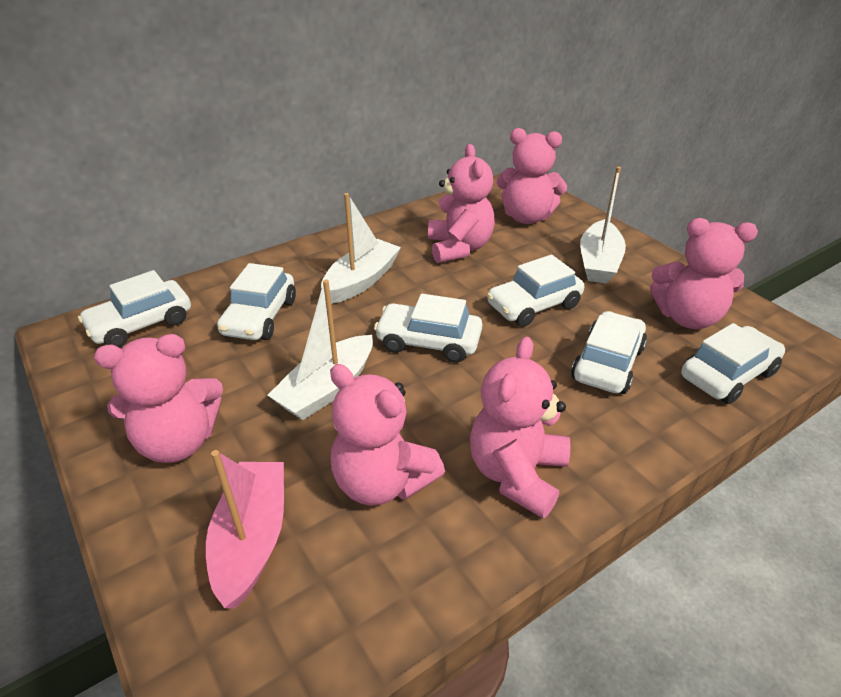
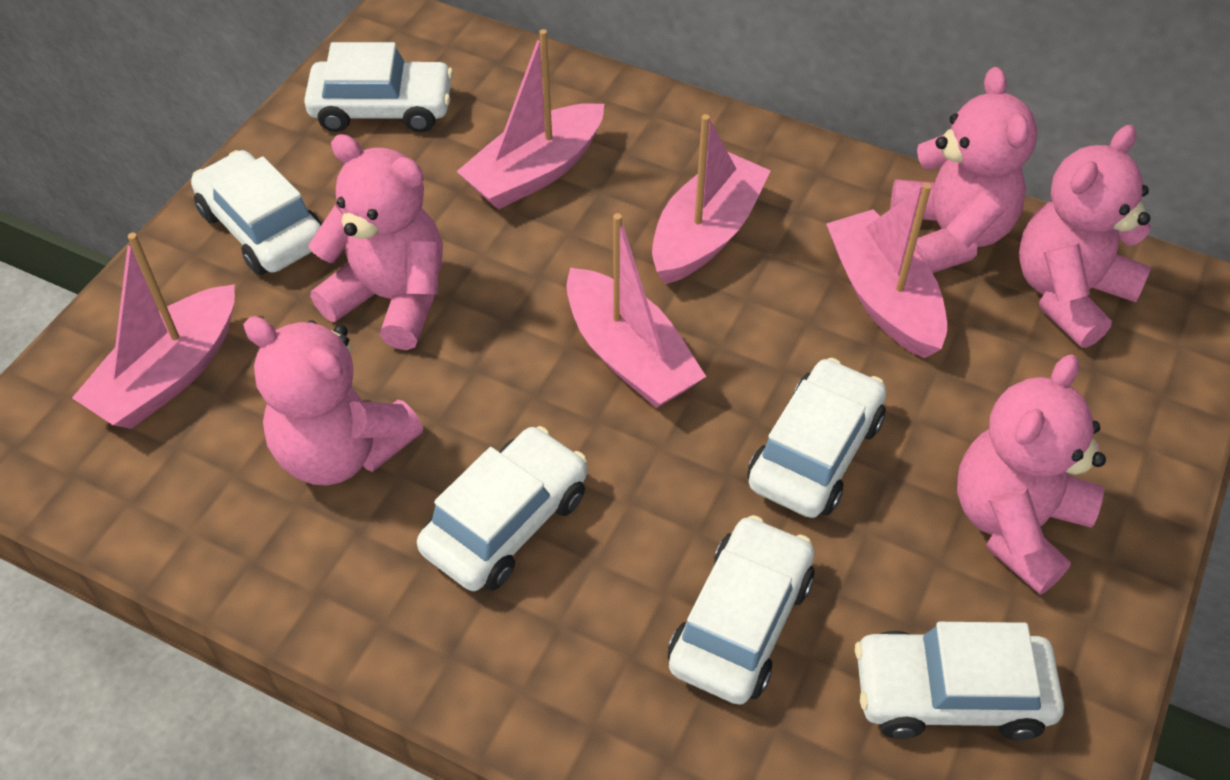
pink boat: [206,450,284,609] = 1 -> [72,233,235,429] [456,29,604,210] [566,213,706,408] [652,114,771,284] [826,183,947,358] = 5
pink teddy bear: [94,334,223,463] [330,364,445,506] [428,144,495,263] [470,337,571,519] [496,128,567,224] [650,218,758,329] = 6 -> [243,316,423,485] [309,134,443,350] [890,67,1038,273] [957,354,1106,595] [1019,125,1151,348] = 5
white boat: [267,279,373,420] [321,193,401,304] [580,166,626,284] = 3 -> none = 0

